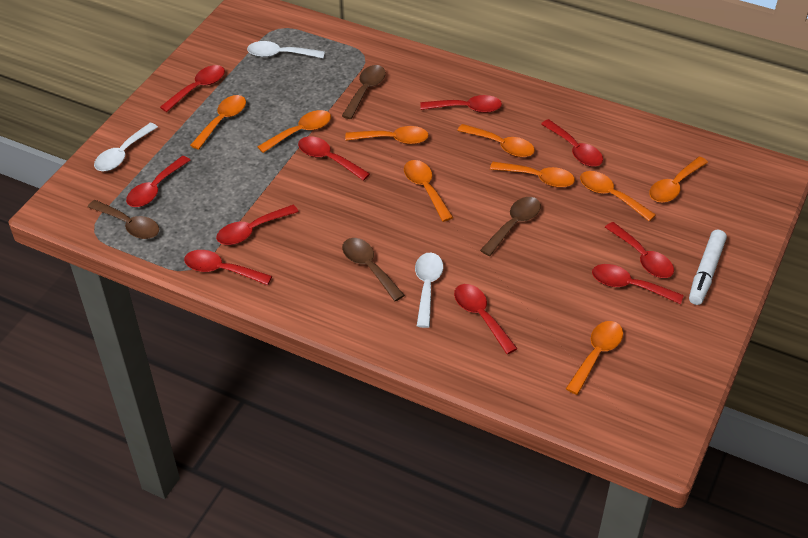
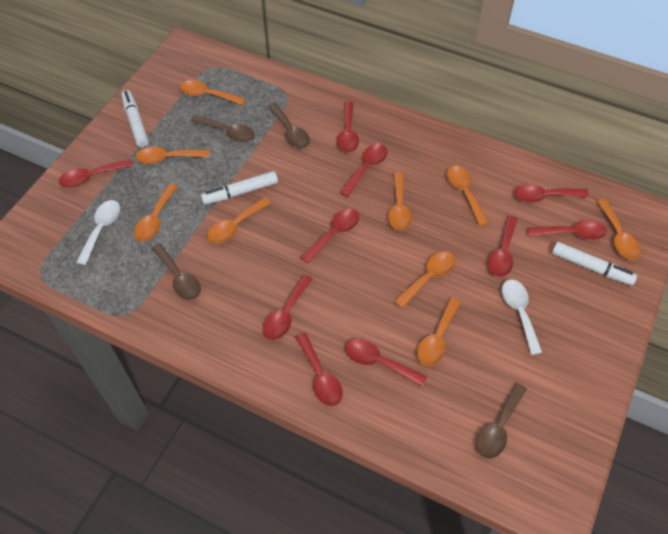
white marker: [689,230,727,305] = 1 -> [121,90,149,148] [201,171,278,205] [552,242,637,285] = 3
white spoon: [94,123,158,171] [247,41,325,59] [415,252,443,328] = 3 -> [76,200,120,265] [502,280,542,355] = 2

